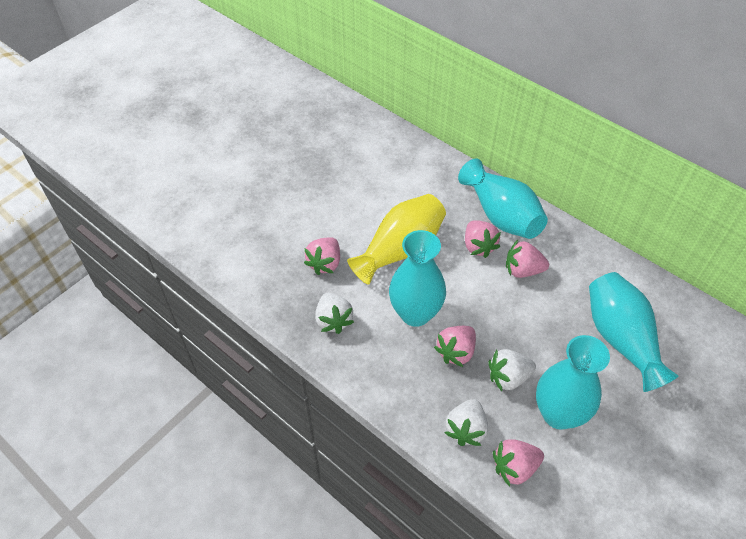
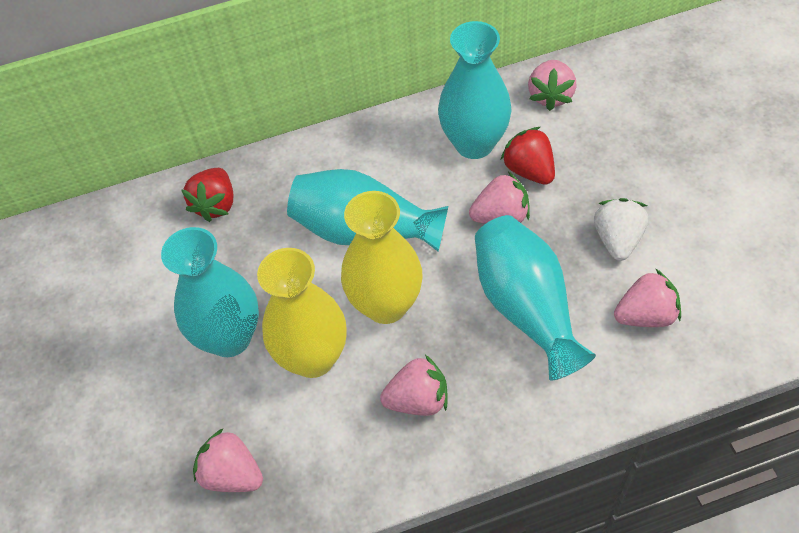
red strawberry: none = 0 -> [181,168,233,222] [501,127,555,185] = 2
white strawberry: [315,293,354,334] [445,399,488,446] [489,349,536,391] = 3 -> [594,198,648,261] = 1
yellow vase: [347,194,446,285] = 1 -> [257,248,347,378] [341,191,422,324] = 2

